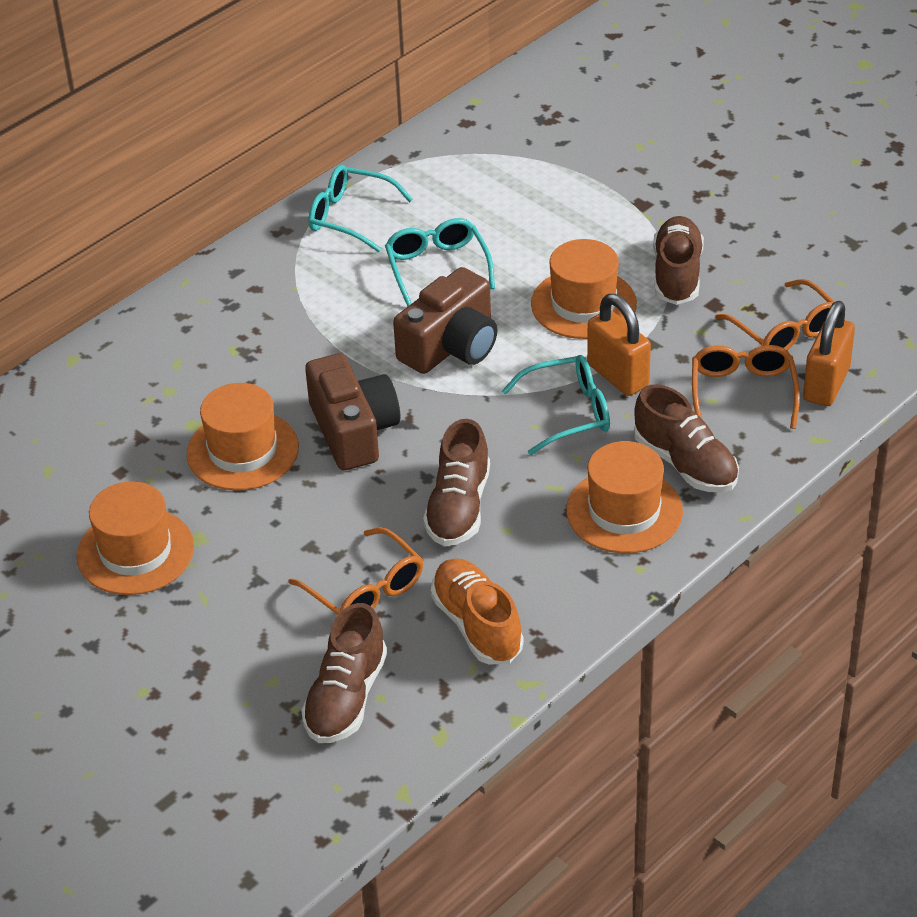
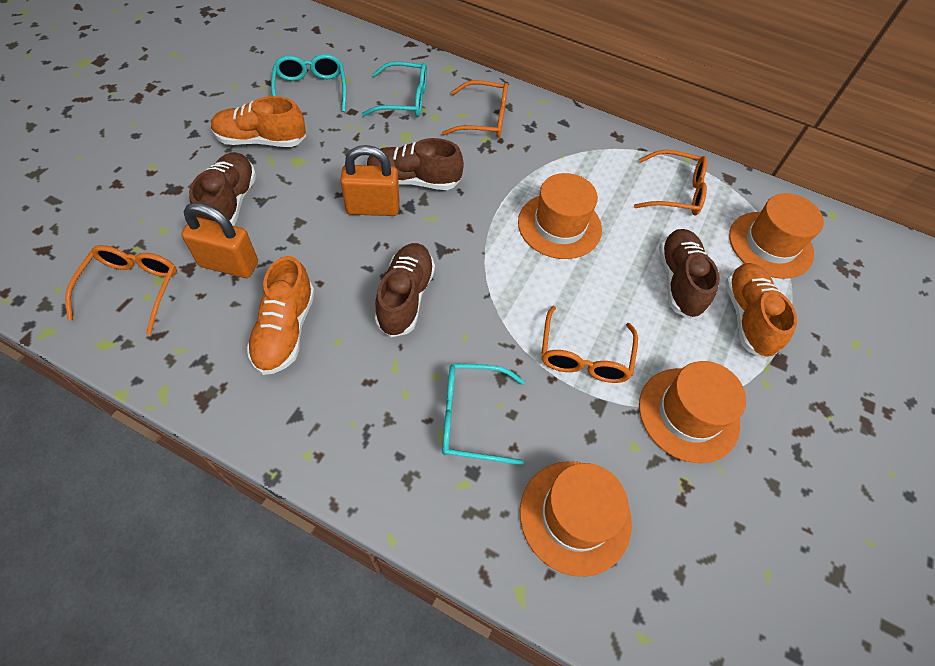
brown camera: [305,353,400,470] [393,267,498,374] = 2 -> none = 0
orange glasses: [288,527,423,615] [692,345,800,429] [715,279,834,350] = 3 -> [65,245,177,335] [442,80,508,138] [542,306,638,383] [634,150,708,216] = 4
orange shoe: [431,558,524,664] = 1 -> [211,96,306,147] [247,256,315,375] [725,263,797,359] = 3

